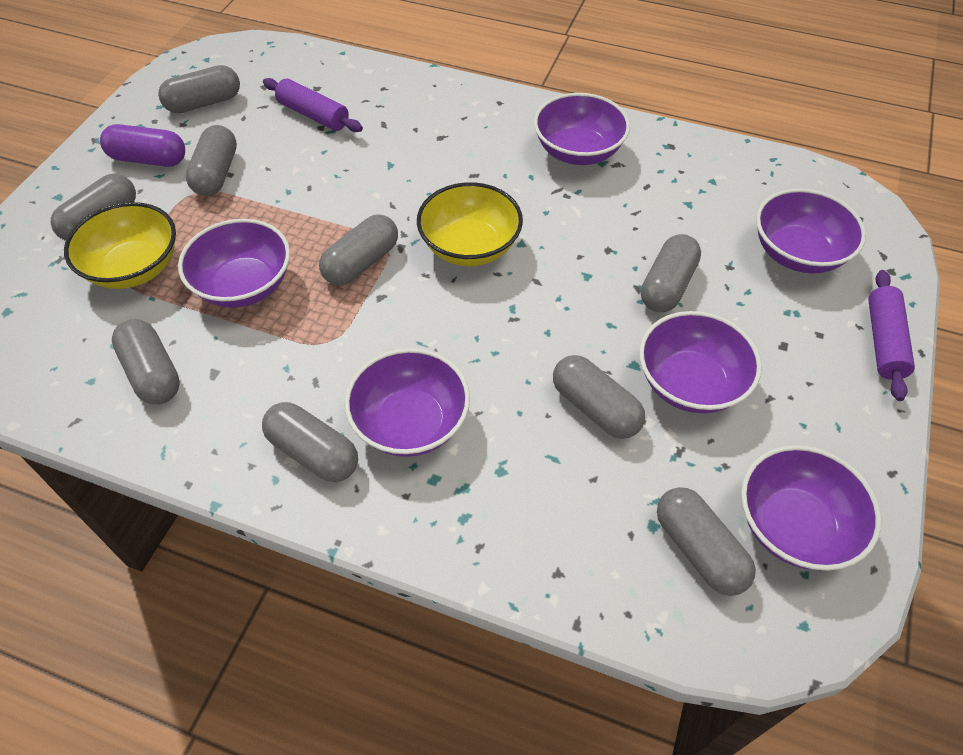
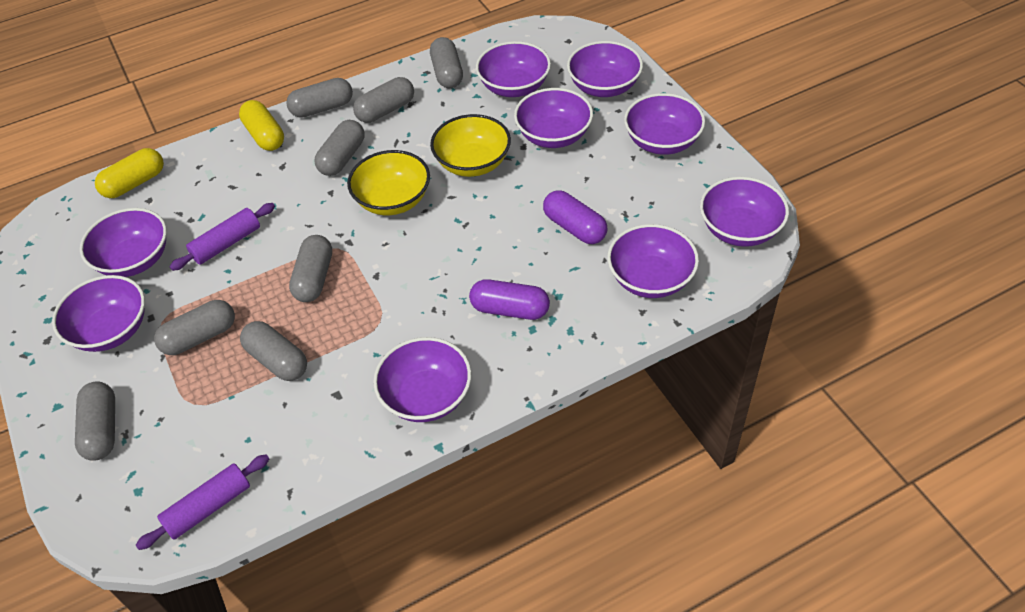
grey capsule: [51,174,136,241] [112,319,180,404] [158,65,240,113] [186,125,237,196] [262,402,358,482] [319,214,398,286] [553,355,645,439] [641,234,701,312] [657,487,756,596] = 9 -> [75,382,115,461] [154,300,235,355] [240,321,307,381] [286,78,353,118] [289,235,332,302] [315,120,364,176] [353,77,414,123] [430,37,463,88] = 8
purple bowl: [178,219,290,308] [345,348,470,457] [534,93,630,165] [639,311,762,413] [741,445,881,571] [756,189,866,273] = 6 -> [52,275,145,352] [80,208,167,277] [373,337,471,422] [476,41,551,97] [514,88,593,148] [567,41,643,97] [607,224,699,298] [624,93,705,155] [700,177,789,247] = 9
purple capsule: [100,124,185,167] = 1 -> [469,279,550,320] [543,190,608,244] = 2
yellow capsule: none = 0 -> [95,148,164,198] [239,100,284,151] = 2

